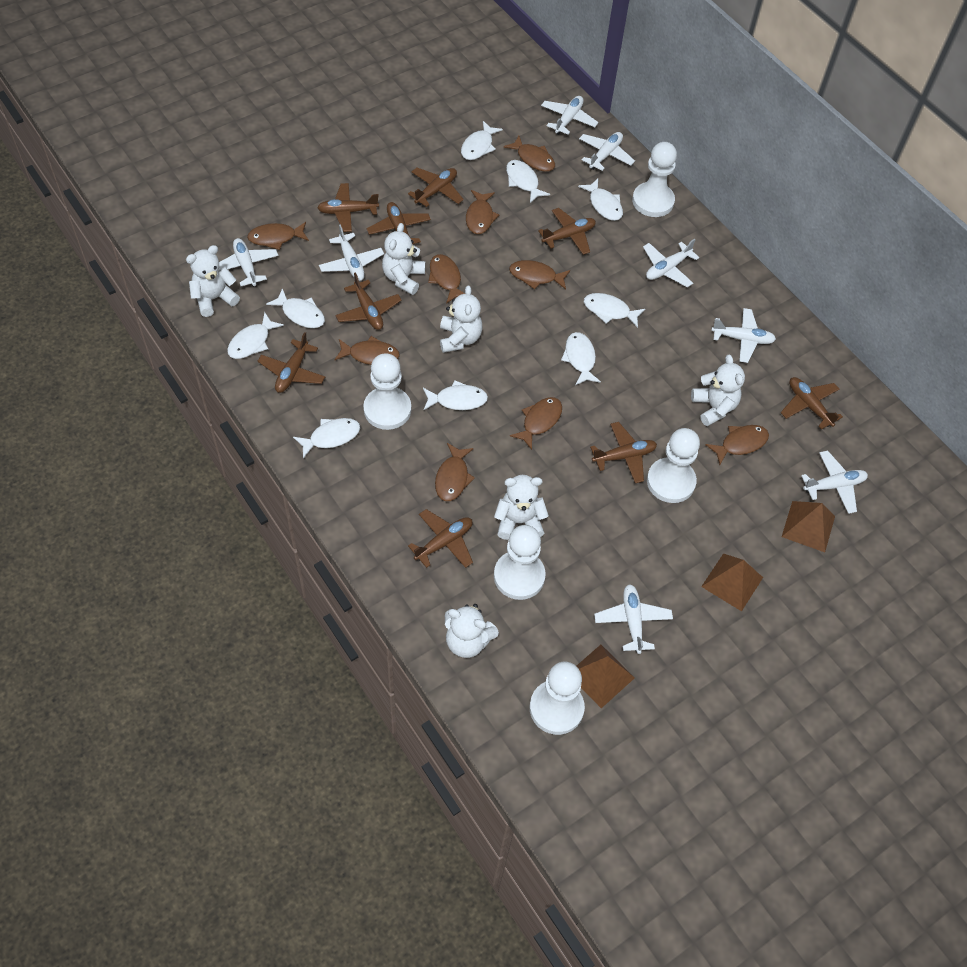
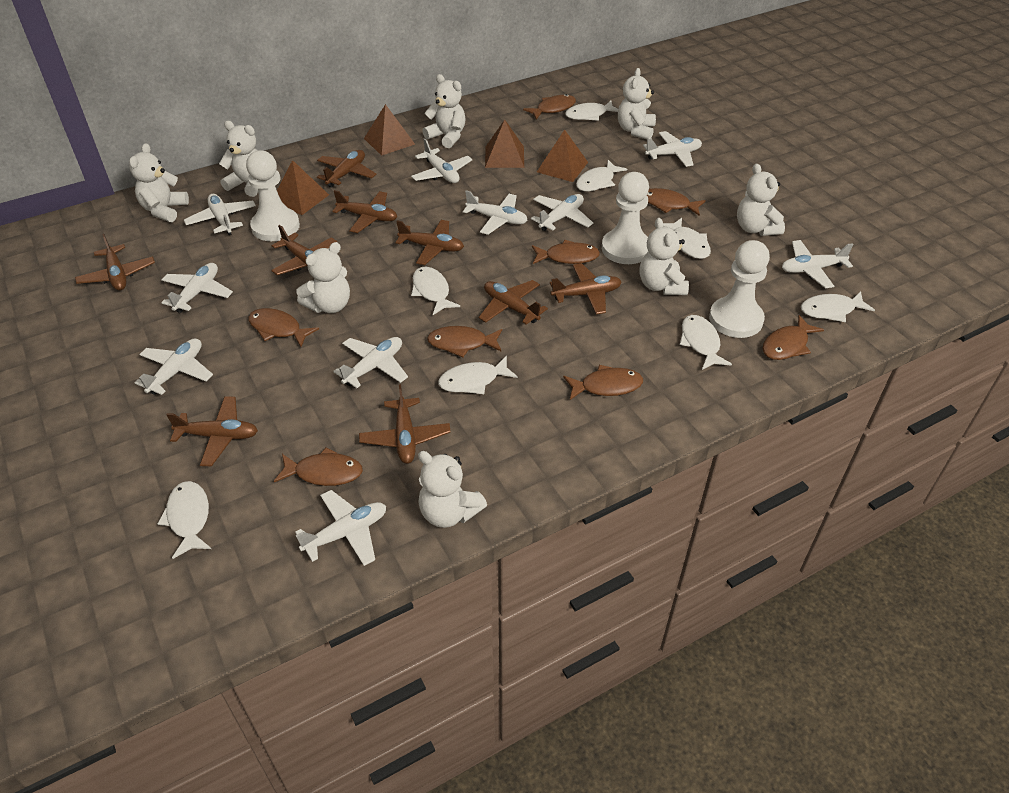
brown fish: [247,222,309,250] [335,336,400,365] [428,254,465,304] [435,443,475,501] [466,190,499,234] [503,136,555,172] [509,260,570,289] [510,397,562,450] [705,425,769,465] = 9 -> [248,308,319,347] [274,447,363,486] [427,326,502,357] [523,94,576,120] [532,240,600,264] [563,365,643,400] [647,188,706,216] [762,315,824,360] = 8
brown pyramid: [577,645,635,708] [701,554,763,611] [782,501,835,552] = 3 -> [277,160,329,215] [364,104,415,156] [485,120,524,168] [537,129,588,182] = 4
white fish: [227,312,284,359] [266,288,325,328] [293,418,360,459] [423,380,488,410] [461,121,503,160] [506,160,550,203] [561,332,601,385] [578,179,623,221] [584,293,645,328] = 9 -> [157,481,211,559] [411,267,460,315] [438,356,518,394] [565,101,618,121] [576,160,627,191] [663,218,711,259] [680,315,732,370] [801,291,875,322] = 8
white pawn: [363,353,411,430] [494,525,546,600] [530,662,585,735] [632,142,677,217] [647,428,700,503] = 5 -> [246,150,300,241] [602,172,649,264] [709,240,770,338] = 3
white plane: [219,238,278,287] [319,224,384,281] [541,96,598,135] [579,132,635,171] [594,584,673,654] [643,239,699,287] [711,308,776,363] [801,450,868,514] = 8 -> [134,338,213,395] [161,263,233,313] [184,194,256,235] [295,490,386,566] [333,337,408,388] [411,139,472,183] [463,190,527,235] [531,194,593,231] [643,131,702,167] [782,240,854,288] = 10
white teddy bear: [186,245,240,317] [382,223,425,295] [440,285,483,353] [445,604,499,658] [494,475,549,540] [691,354,745,426] = 6 -> [129,143,189,222] [219,121,258,197] [296,242,350,313] [418,451,487,528] [422,74,466,148] [618,68,656,139] [639,218,689,295] [737,163,785,236] = 8

